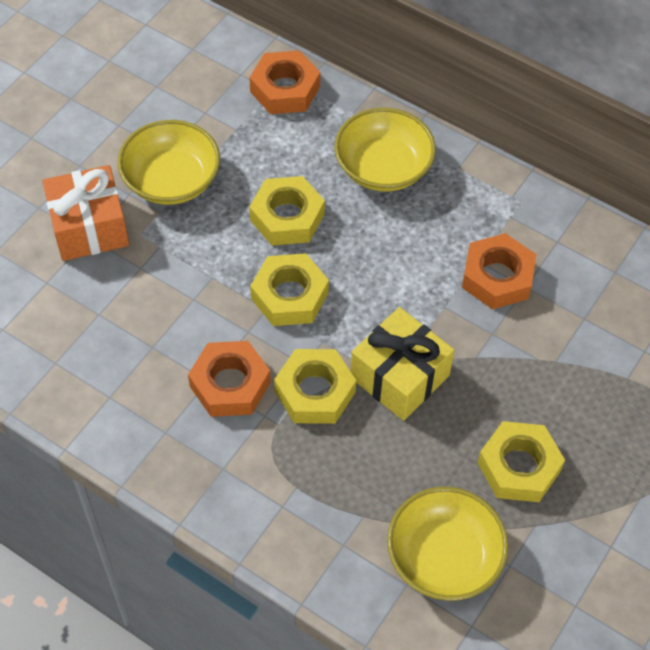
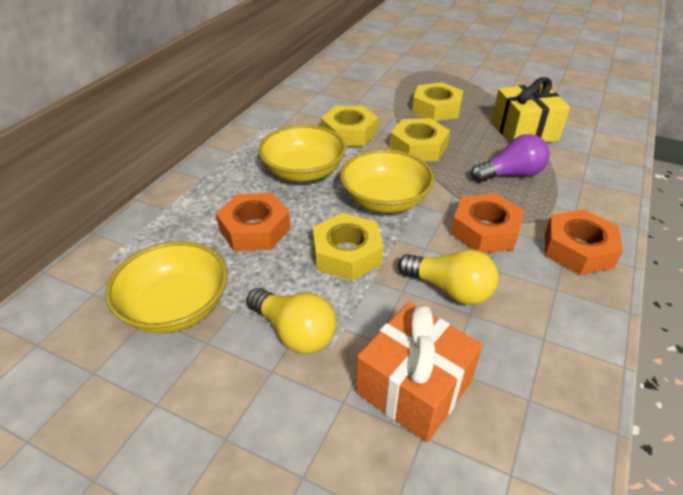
purple light bulb: none = 0 -> [471,134,550,182] = 1
yellow light bulb: none = 0 -> [246,288,336,354] [398,249,498,305] = 2

